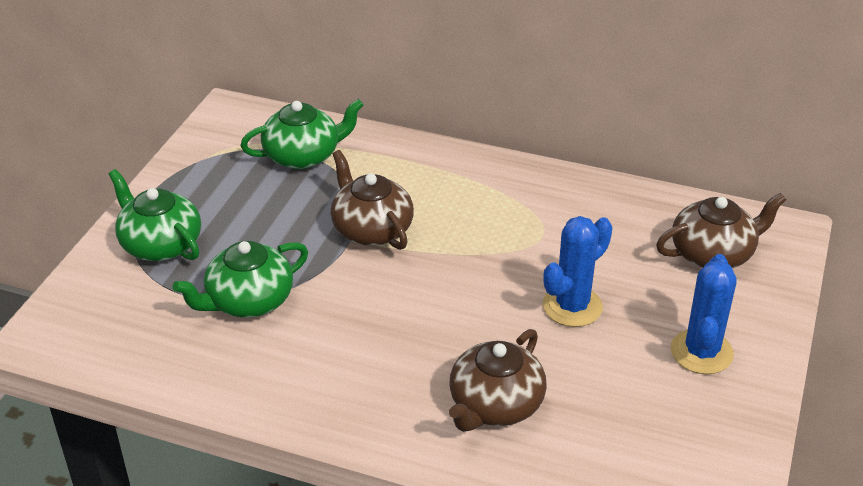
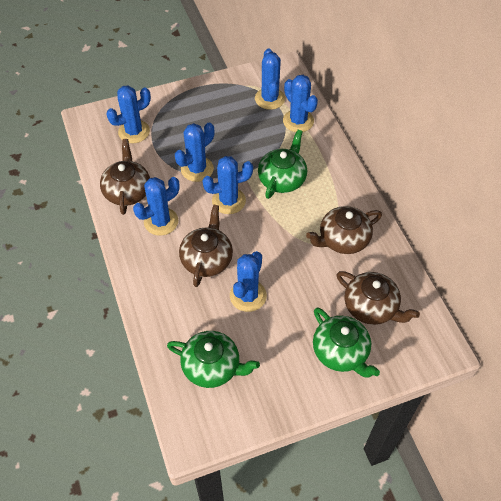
blue cactus: [543,216,612,327] [671,254,737,374] = 2 -> [106,85,151,143] [133,177,179,236] [175,123,214,182] [202,156,253,214] [230,251,267,312] [255,48,285,110] [283,75,318,132] = 7
brown teapot: [330,150,414,250] [449,329,547,432] [656,193,786,268] = 3 -> [100,139,150,215] [179,205,233,287] [306,206,382,254] [336,271,420,325] = 4

